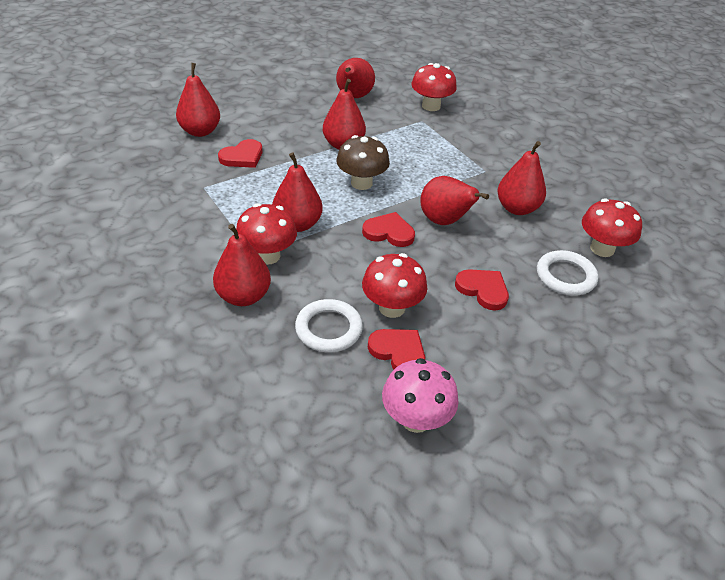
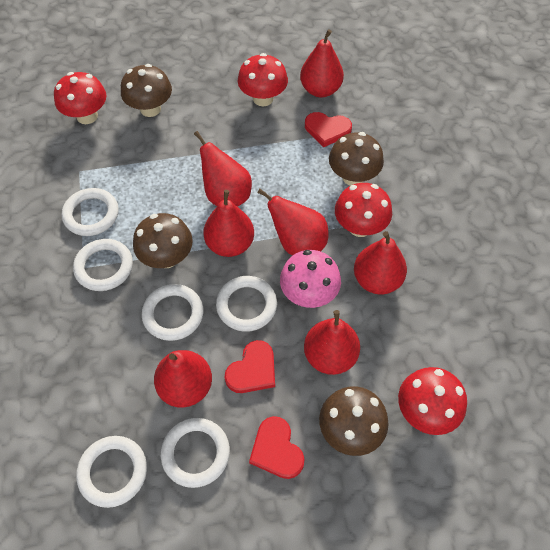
brown mushroom: [336,135,390,190] = 1 -> [121,64,172,117] [133,213,193,268] [319,386,389,456] [329,132,384,186] = 4
red heart: [218,139,262,168] [362,212,415,247] [368,329,425,369] [455,269,509,311] = 4 -> [225,340,275,393] [249,416,305,479] [305,112,352,147] = 3
white ring: [295,299,363,352] [537,250,598,296] = 2 -> [62,188,119,236] [73,239,133,291] [76,436,147,508] [142,284,203,341] [161,418,230,488] [216,276,277,332] = 6

